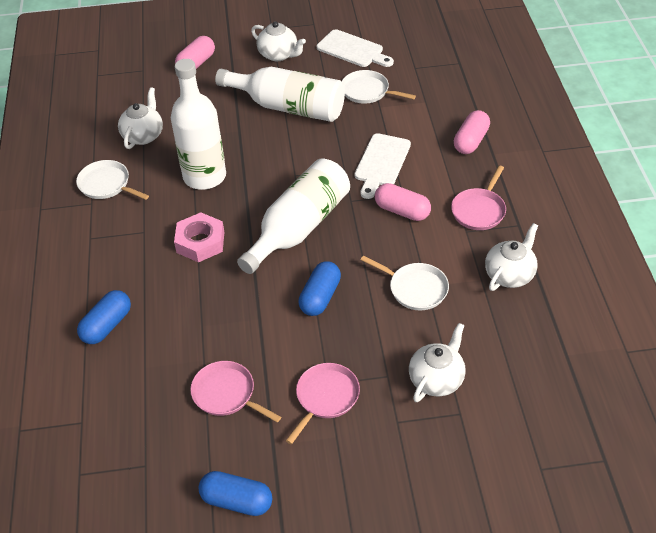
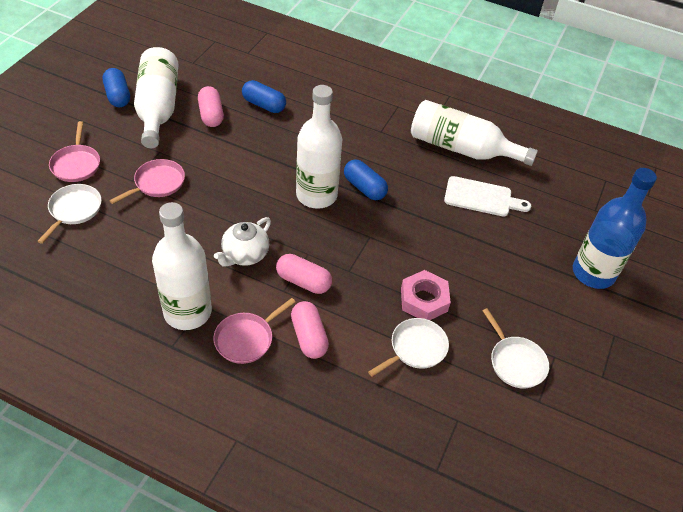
blue bottle: none = 0 -> [573,168,657,289] = 1
white bottle: [171,59,226,190] [215,67,345,122] [237,159,350,274] = 3 -> [134,47,179,148] [152,202,212,330] [296,85,342,209] [411,100,538,166] = 4
white cutting board: [317,29,394,67] [355,133,411,199] = 2 -> [444,176,531,216] = 1
white teapot: [118,87,163,149] [251,21,306,61] [409,323,466,402] [485,223,538,291] = 4 -> [214,217,271,267] = 1

